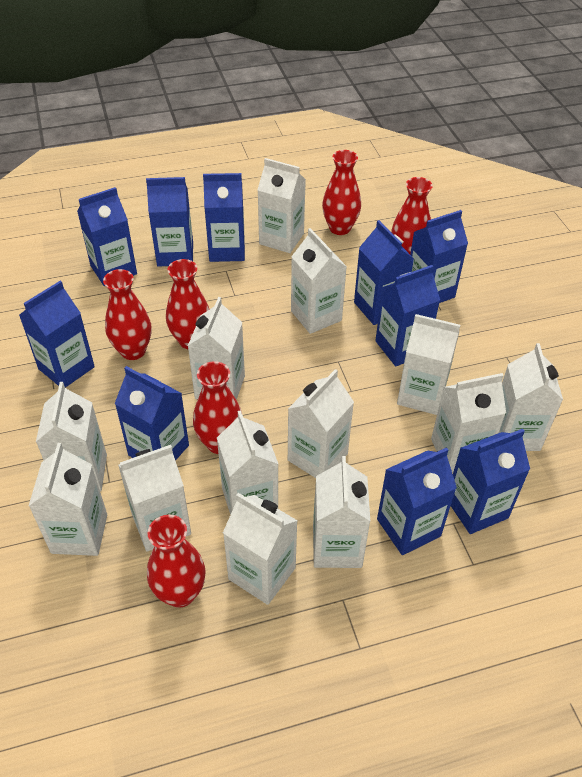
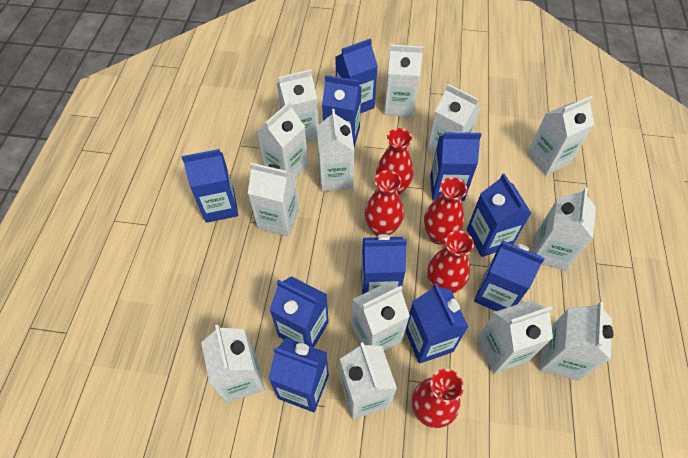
red vase: [103,269,151,360] [147,515,206,608] [166,259,209,349] [193,361,242,454] [322,150,361,235] [391,177,433,254] = 6 -> [365,170,404,237] [376,128,413,195] [412,369,464,428] [424,177,467,245] [427,231,474,293] = 5

